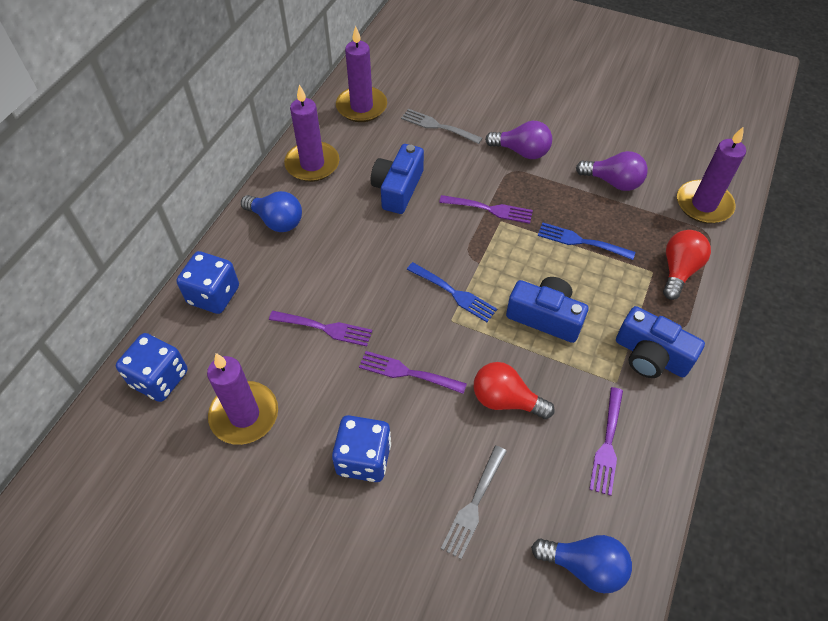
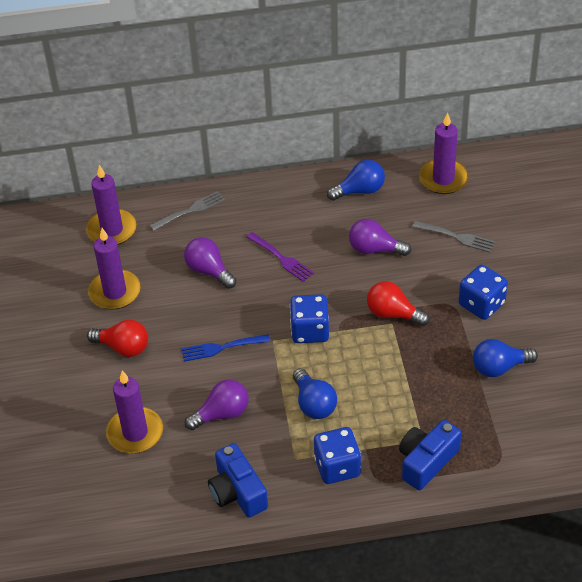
blue camera: [371,144,424,214] [506,277,588,343] [616,306,705,378] = 3 -> [208,443,268,517] [399,420,461,490] = 2
blue fork: [407,262,497,322] [538,222,635,260] = 2 -> [181,334,270,362] = 1
blue light bulb: [241,191,302,232] [531,535,632,593] = 2 -> [293,368,337,419] [327,160,385,201] [473,339,538,377] = 3
purple fork: [269,311,372,346] [359,351,467,394] [439,195,533,224] [589,387,623,496] = 4 -> [247,232,314,282] = 1
purple light bulb: [485,121,552,159] [576,151,648,191] = 2 -> [184,237,236,289] [185,379,249,430] [349,219,411,256] = 3

